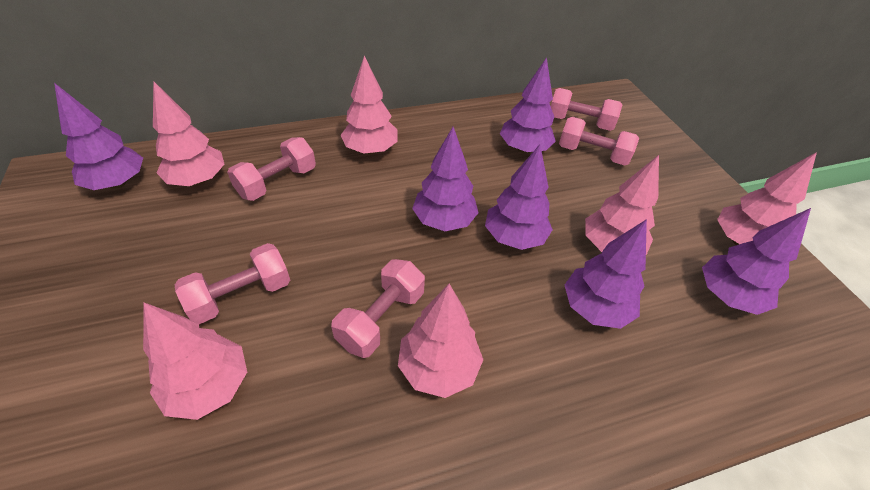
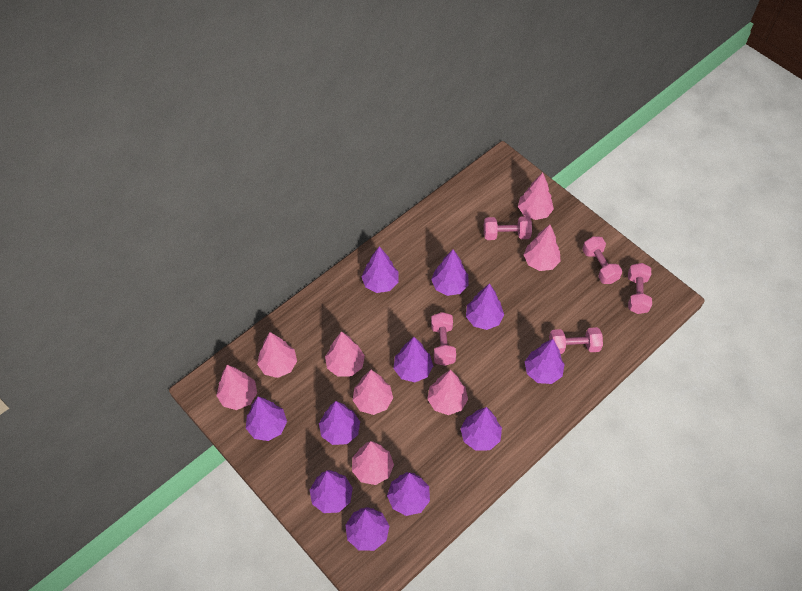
pink tree: [143,302,247,420] [153,81,225,186] [341,56,398,155] [398,284,483,398] [585,155,659,255] [717,152,817,245] = 6 -> [216,365,257,410] [257,332,297,378] [325,332,365,377] [352,441,394,485] [353,370,393,415] [427,370,468,415] [518,173,554,220] [524,225,561,271] = 8
purple tree: [54,83,143,190] [412,127,479,231] [485,145,553,250] [500,57,556,153] [564,219,647,329] [702,208,811,315] = 6 -> [246,397,287,441] [310,470,353,513] [319,401,360,445] [345,507,389,551] [361,246,399,293] [387,472,430,516] [393,337,433,382] [431,249,469,296] [460,407,502,451] [466,283,504,330] [525,339,565,384] = 11

